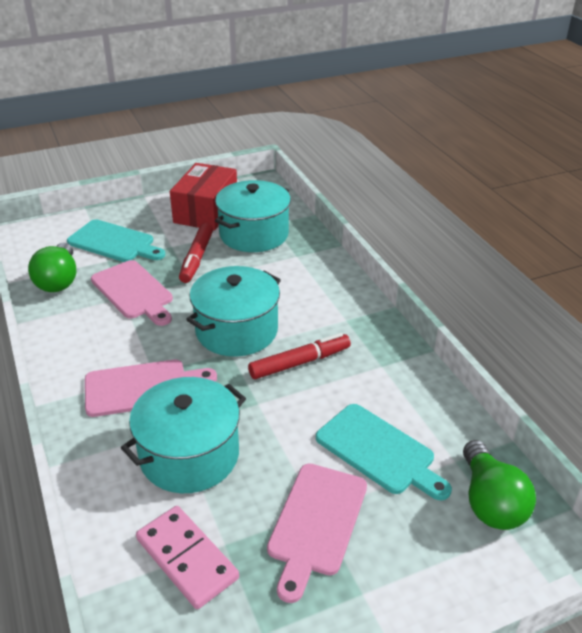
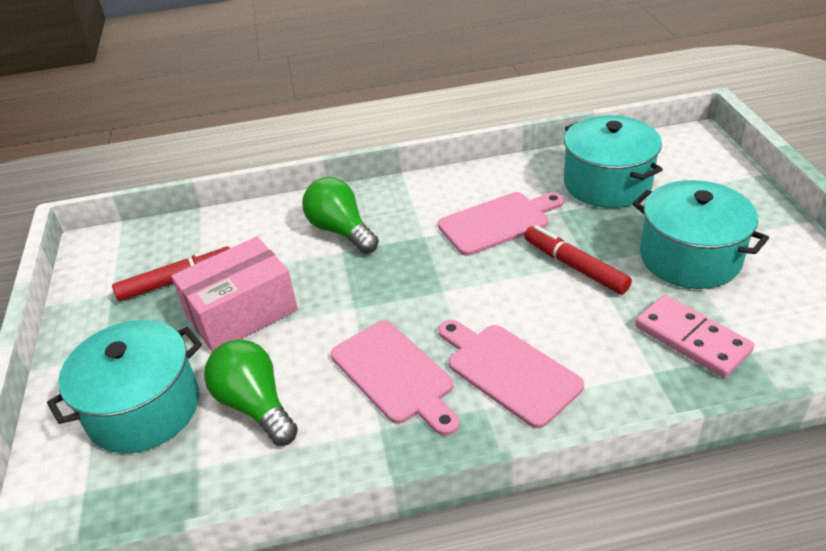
pink box: none = 0 -> [171,237,298,352] = 1
red box: [170,163,237,230] = 1 -> none = 0
turquoise cutting board: [67,219,165,262] [316,404,452,501] = 2 -> none = 0

